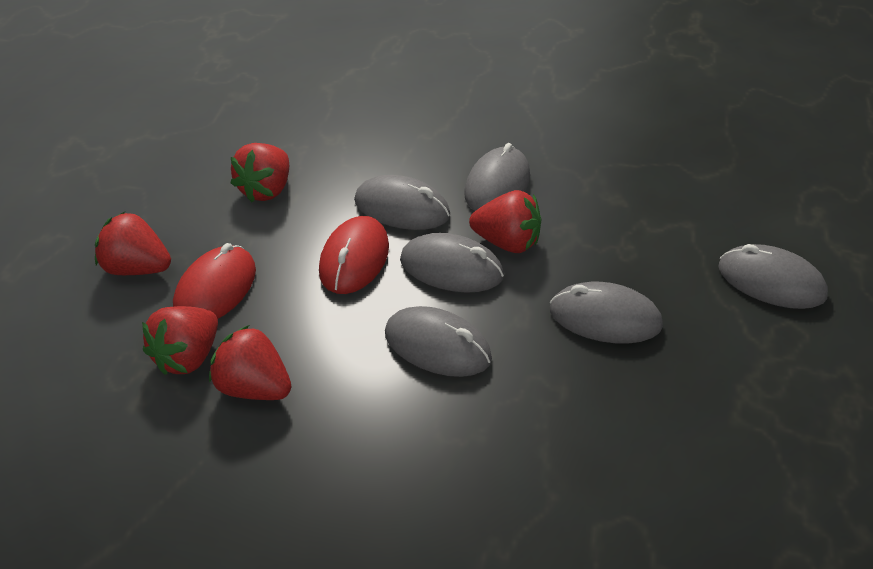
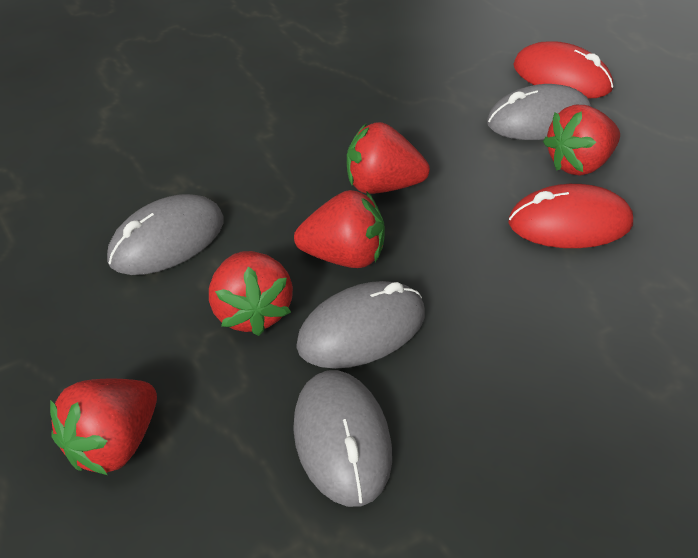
grey mouse: [354,175,450,230] [385,306,492,377] [400,233,504,293] [464,143,530,211] [550,282,663,344] [718,244,828,309] = 6 -> [107,194,223,275] [293,370,392,507] [296,281,425,369] [487,84,592,140] = 4

